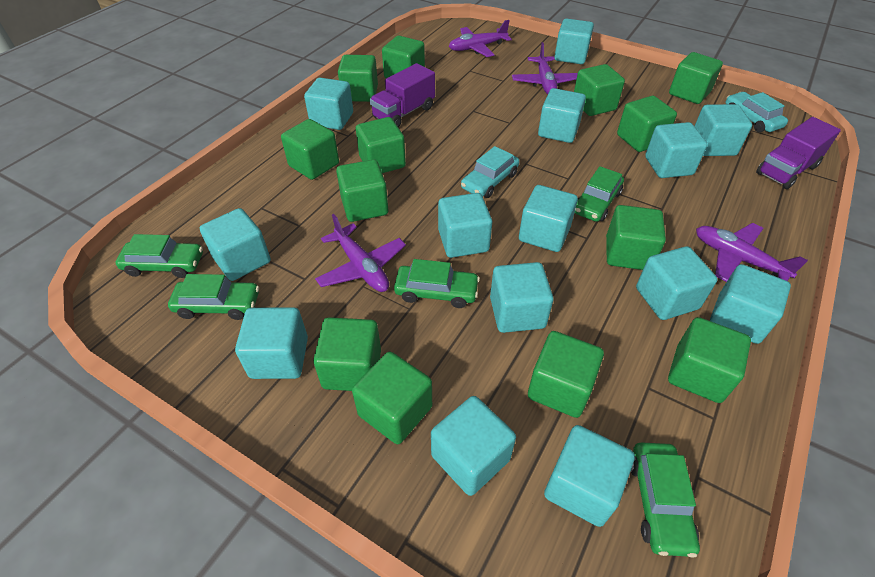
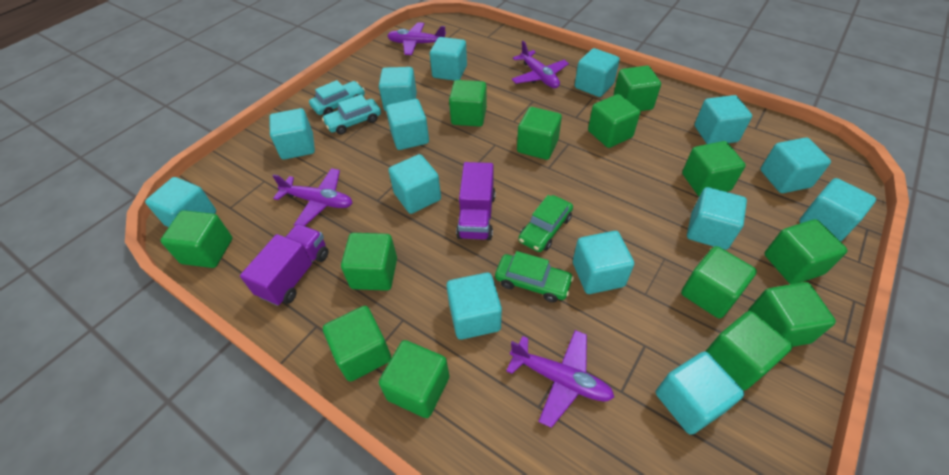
green car: [115,234,203,278] [168,274,259,320] [394,259,480,308] [575,166,624,222] [631,442,700,558] = 5 -> [495,251,574,302] [518,195,573,252] = 2

